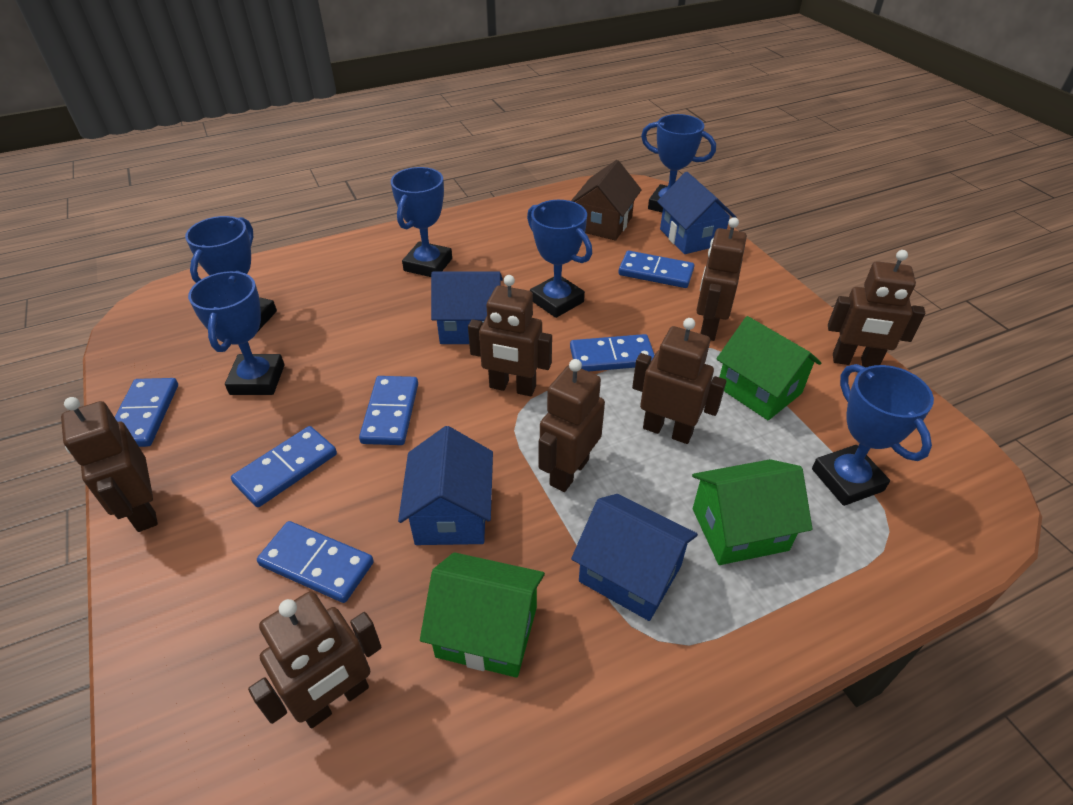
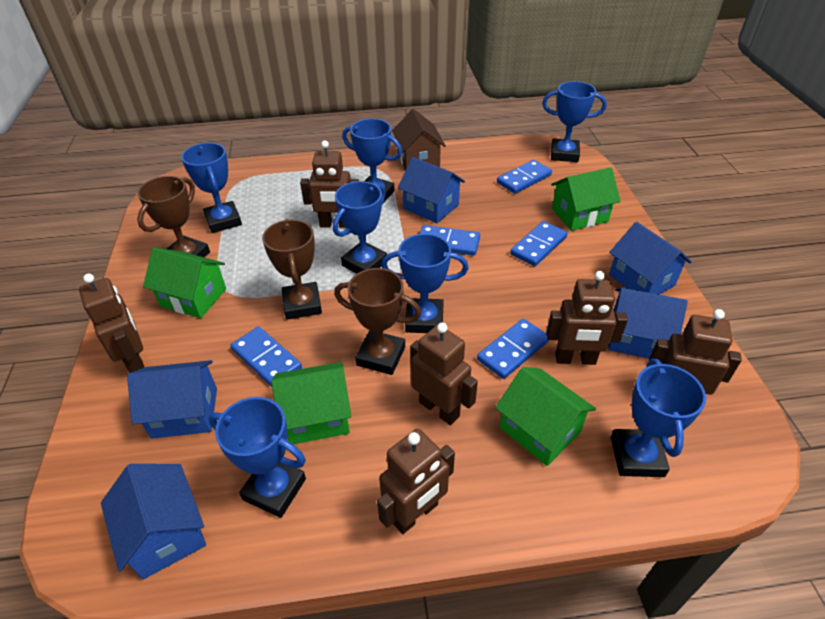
blue domino: [115,378,178,447] [231,426,337,507] [257,521,374,603] [359,376,418,445] [570,334,654,372] [618,251,694,288] = 6 -> [231,327,302,387] [420,225,480,256] [477,319,549,379] [497,160,552,194] [510,221,568,266] = 5
blue house: [398,426,493,545] [431,271,503,344] [571,494,698,621] [657,172,737,254] = 4 -> [101,464,206,579] [127,360,217,439] [398,157,465,223] [609,222,692,295] [609,288,688,359] = 5
blue trophy: [185,216,277,331] [188,271,284,395] [391,167,452,277] [527,200,592,318] [641,114,716,212] [812,364,934,506] = 6 -> [181,143,242,233] [209,397,306,518] [333,181,387,273] [342,118,402,203] [381,234,469,333] [542,81,607,162] [611,359,706,477] = 7
brown robot: [61,397,158,532] [248,591,381,728] [468,275,552,396] [539,359,605,492] [632,318,726,444] [696,217,747,341] [828,250,925,368] = 7 -> [79,274,145,373] [300,141,359,228] [377,429,455,534] [410,323,478,425] [546,271,628,365] [648,309,742,395] = 6
brown trophy: none = 0 -> [137,176,210,257] [262,219,322,320] [334,268,421,375] = 3
green house: [420,552,545,678] [692,459,812,565] [716,316,822,420] = 3 -> [143,248,226,318] [271,362,351,444] [495,367,596,466] [551,167,620,231] = 4

